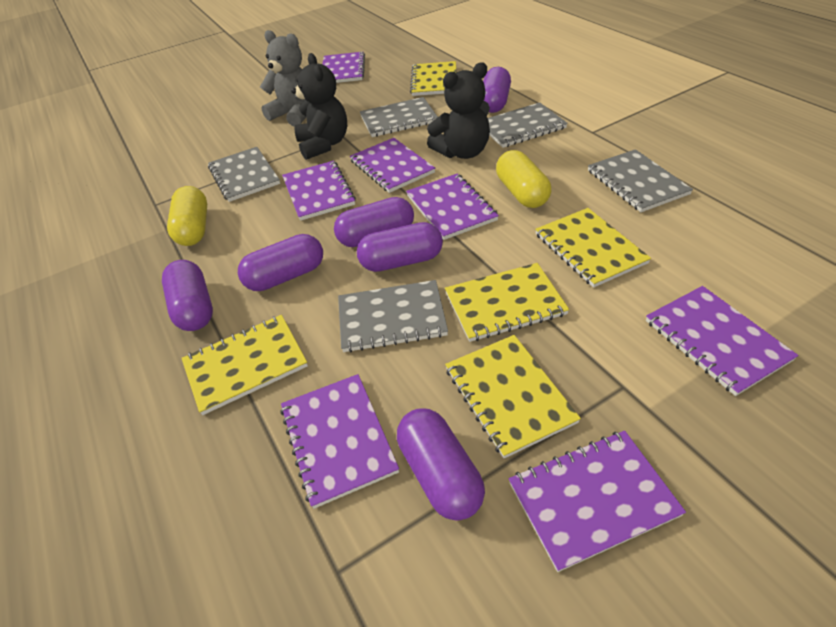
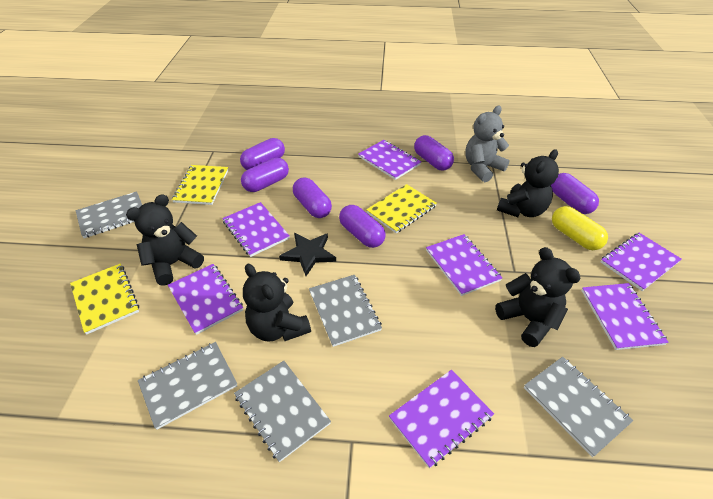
black star: none = 0 -> [279,233,336,276] = 1
black teddy bear: [291,53,347,160] [427,62,490,159] = 2 -> [126,194,204,286] [243,264,311,342] [495,247,581,347] [497,149,559,217] = 4
yellow capsule: [167,186,207,246] [496,150,551,208] = 2 -> [552,206,608,250] = 1
yellow notebook: [182,315,308,415] [410,61,456,96] [445,263,569,342] [445,335,581,458] [535,208,651,288] = 5 -> [70,264,139,335] [172,165,228,205] [366,184,437,233] = 3

